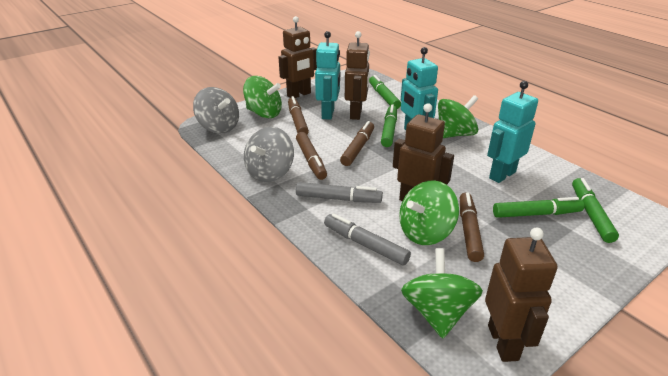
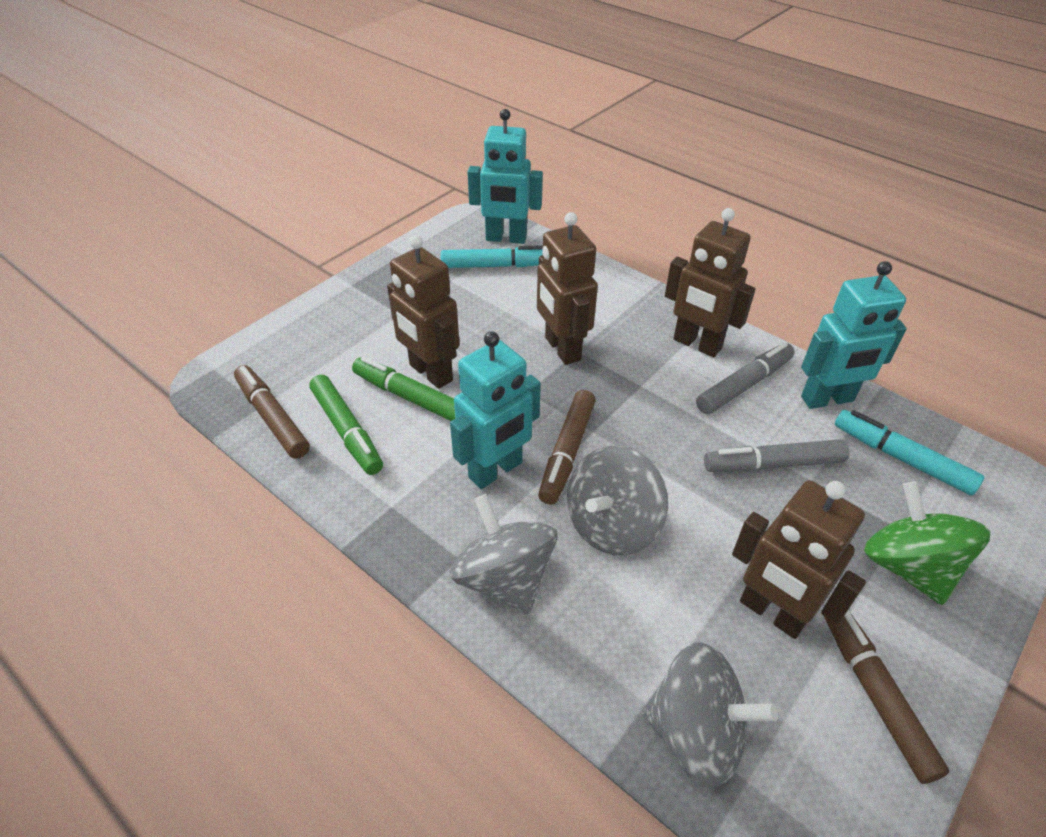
brown marker: [288,96,309,134] [296,132,327,180] [340,121,374,166] [460,192,484,262] = 4 -> [234,365,310,459] [538,390,596,505] [823,610,949,784] = 3
green marker: [369,75,401,109] [381,104,397,147] [493,197,584,218] [572,178,619,243] = 4 -> [309,375,383,475] [352,357,455,421] = 2
green spinning top: [243,76,282,118] [399,180,459,245] [401,248,483,338] [438,95,478,138] = 4 -> [864,481,990,605] = 1
grey spinning top: [193,87,239,133] [244,127,294,182] = 2 -> [450,494,558,614] [567,446,668,555] [642,642,778,788] = 3
turquoise marker: none = 0 -> [441,245,543,268] [835,410,984,496] = 2

